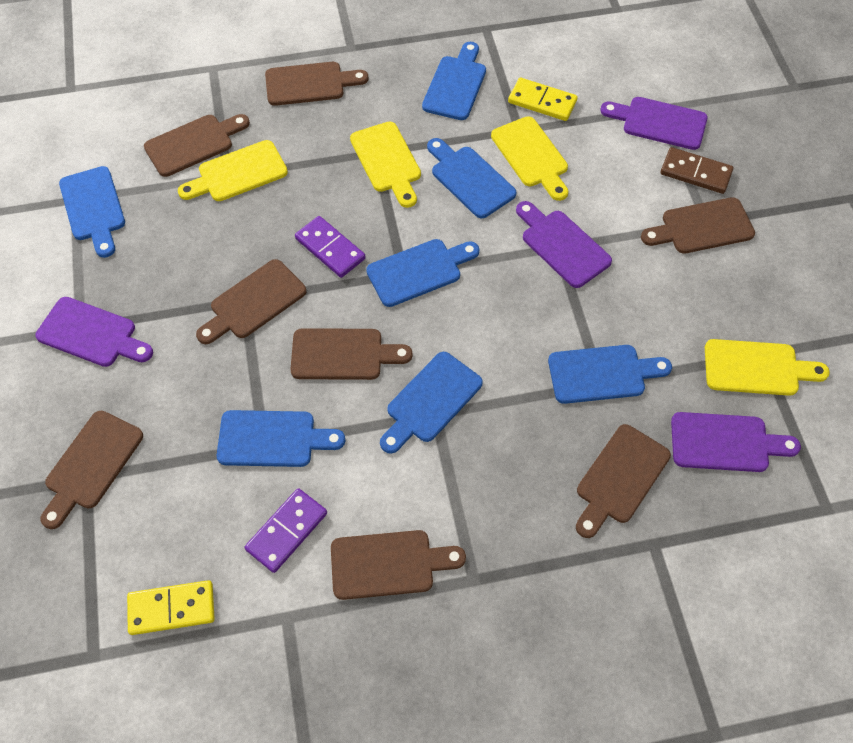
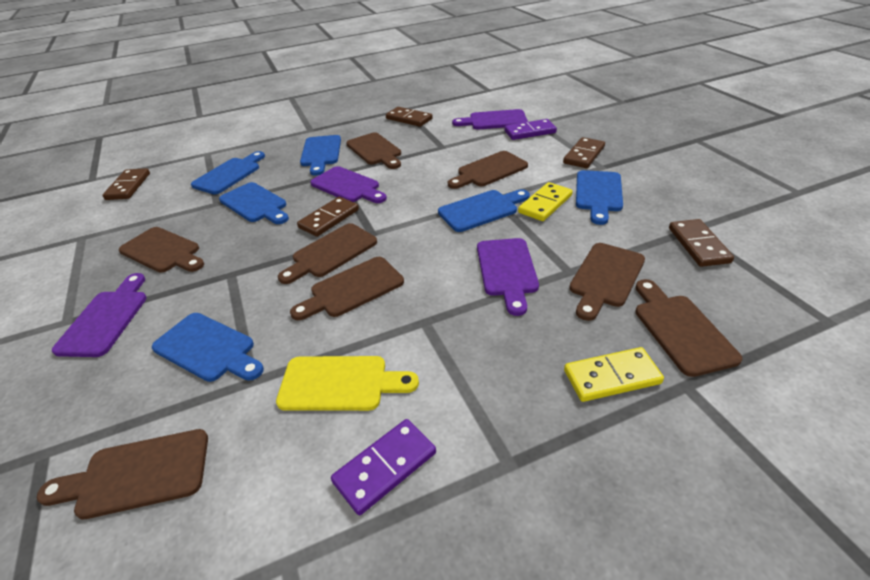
blue cutting board: [59,166,125,258] [217,410,345,467] [366,239,480,307] [380,352,483,454] [422,42,486,120] [427,138,517,218] [548,345,672,404] = 7 -> [152,313,264,382] [191,151,265,194] [219,182,289,224] [300,135,341,176] [438,189,530,232] [576,170,623,225] = 6
brown domino: [660,147,733,194] = 1 -> [102,168,150,200] [297,197,359,237] [386,107,433,127] [563,137,605,168] [669,219,734,267] = 5
yellow cutting board: [178,140,288,201] [350,121,421,208] [491,116,568,201] [705,339,830,396] = 4 -> [276,356,419,411] = 1

